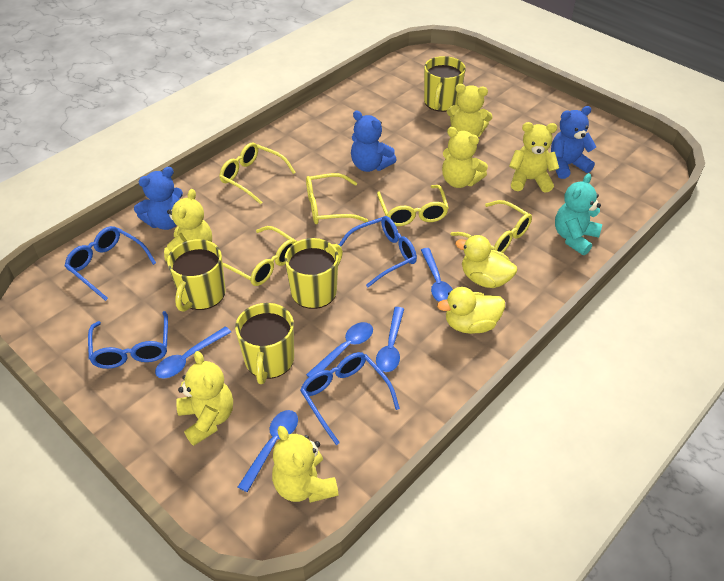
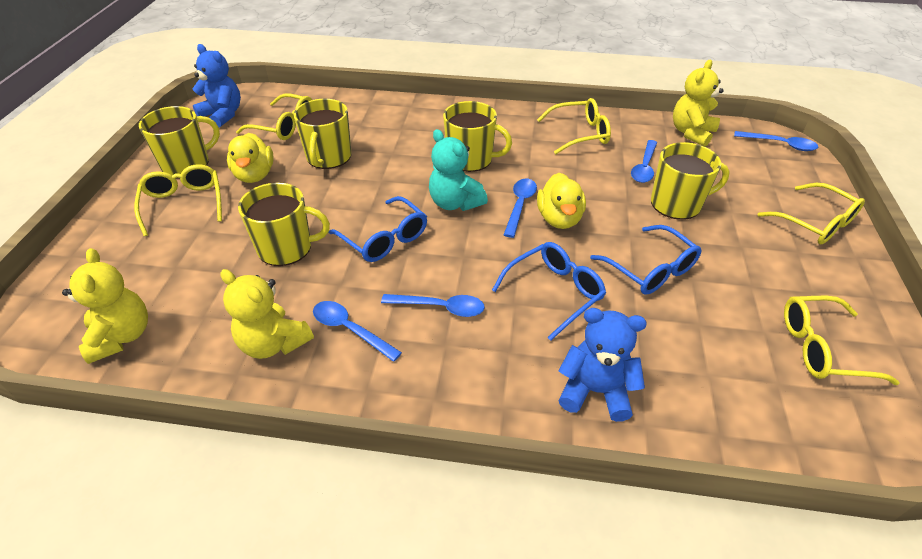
blue glasses: [65,226,156,301] [88,311,168,369] [300,352,400,445] [339,216,417,287] = 4 -> [328,196,427,262] [492,242,606,341] [590,225,701,295] = 3
blue teddy bear: [134,167,183,230] [351,111,397,172] [551,106,596,179] = 3 -> [192,44,241,128] [558,308,647,422] = 2
yellow mug: [167,239,226,312] [235,303,294,384] [285,238,343,309] [424,56,466,112] = 4 -> [139,106,220,175] [238,183,330,266] [294,99,351,169] [443,101,512,172] [651,142,730,220] = 5
yellow teddy bear: [164,189,212,262] [176,351,233,446] [272,426,339,503] [442,127,488,188] [447,84,492,137] [509,122,559,193] = 6 -> [62,248,148,364] [220,269,314,359] [673,60,723,147] = 3

